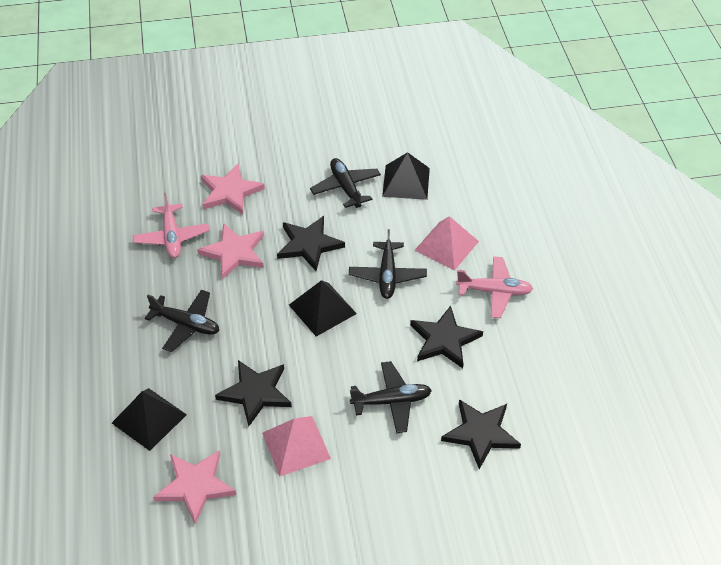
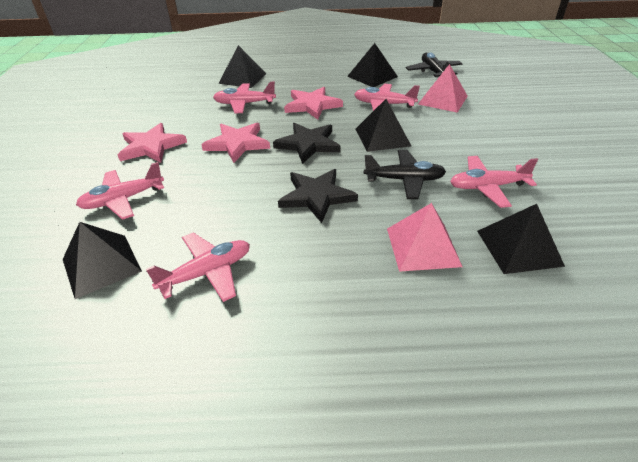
black plane: [145,290,219,352] [310,158,381,208] [349,229,427,299] [350,361,432,433] = 4 -> [364,150,446,199] [406,52,462,77] = 2
black pyramid: [112,388,187,451] [289,280,357,337] [382,152,430,200] = 3 -> [63,222,142,299] [218,45,266,88] [347,43,398,87] [355,99,411,152] [477,204,565,274] = 5
black star: [215,360,292,426] [277,216,345,271] [410,306,483,368] [441,399,521,469] = 4 -> [273,123,341,164] [278,169,358,223] = 2
pink plane: [133,193,209,258] [456,256,533,318] = 2 -> [76,162,164,220] [146,232,250,302] [213,82,276,113] [354,84,420,111] [450,156,538,208] = 5

